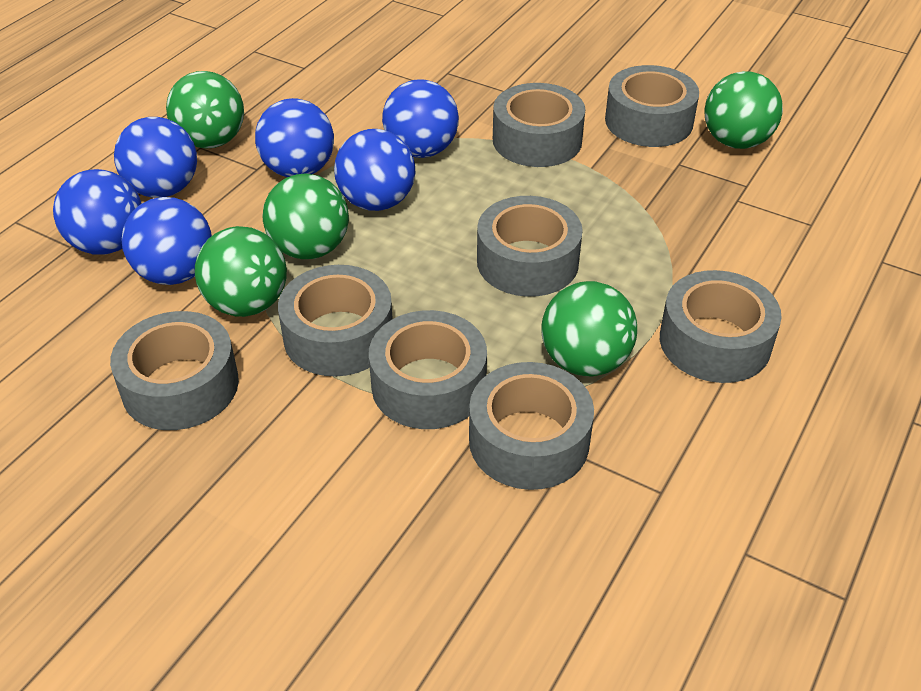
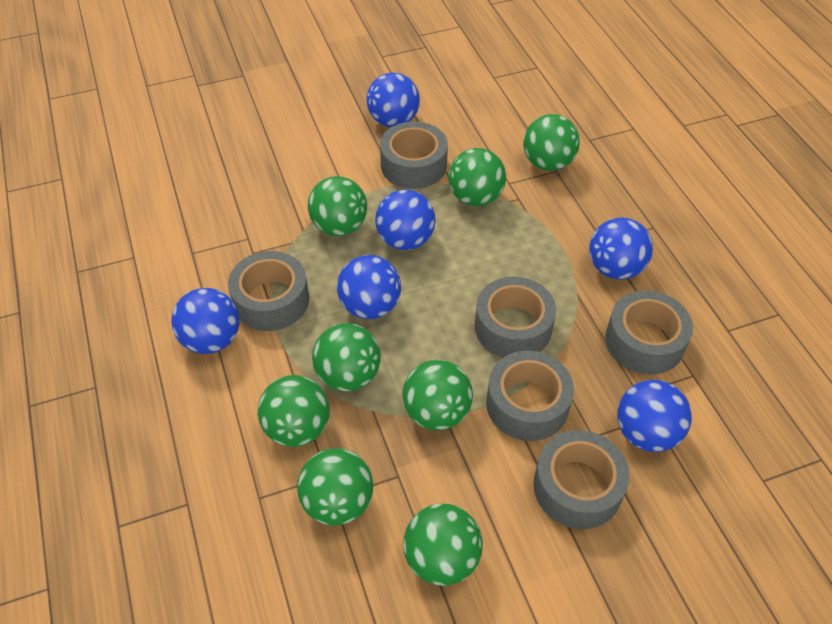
green ball: [166,71,244,149] [195,226,287,317] [262,173,349,259] [541,281,637,377] [704,71,783,149] = 5 -> [258,375,330,447] [297,448,374,526] [308,176,367,236] [312,323,381,391] [402,360,473,431] [403,504,483,586] [448,148,506,206] [523,114,580,171] = 8
grey tape: [110,311,239,430] [278,265,393,377] [369,310,487,429] [469,362,594,490] [477,196,583,297] [493,83,585,167] [605,65,699,147] [660,270,782,383] = 8 -> [228,251,309,331] [380,121,448,189] [475,277,556,358] [486,351,574,441] [534,430,630,529] [605,290,693,375] = 6

